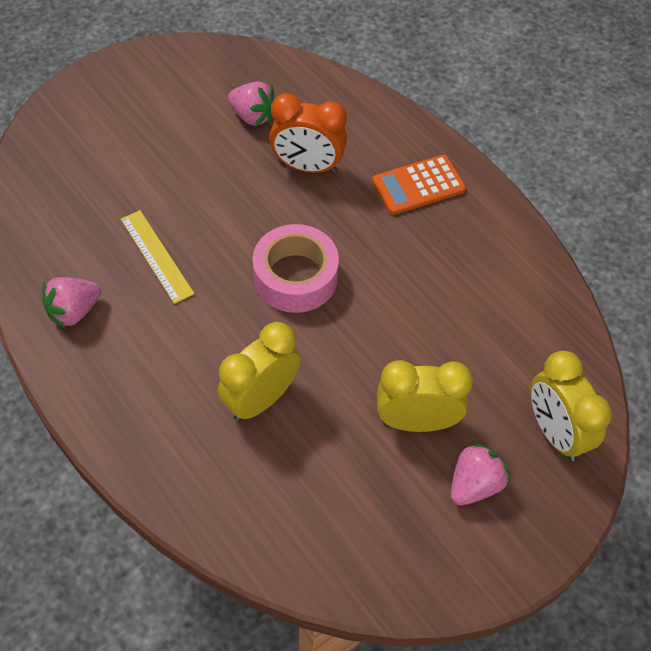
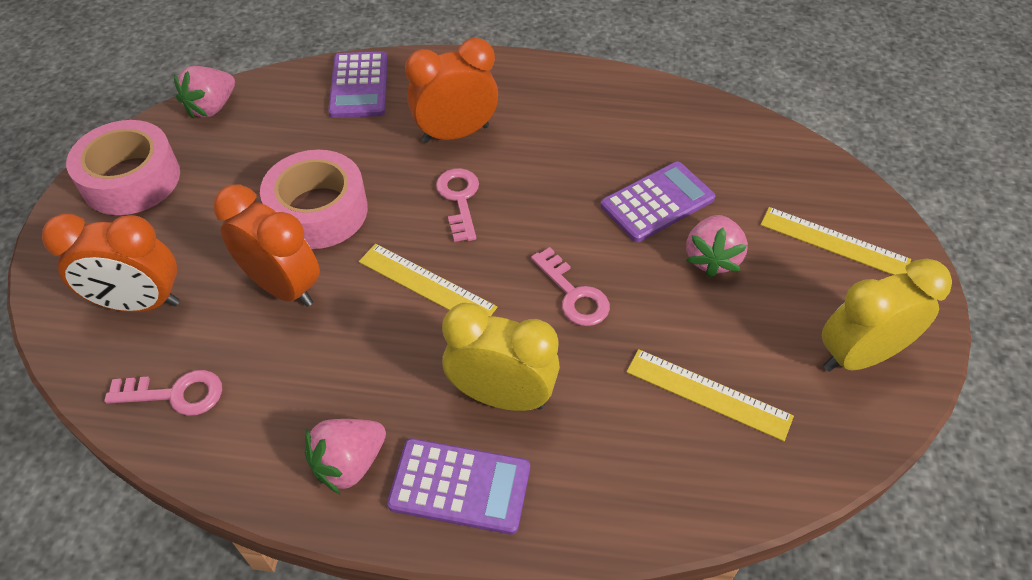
orange calculator: [372,155,466,215] = 1 -> none = 0
orange clock: [269,93,347,173] = 1 -> [42,214,180,312] [214,184,320,307] [405,38,498,143] = 3
pink key: none = 0 -> [104,370,222,416] [436,168,479,242] [531,247,610,326] = 3
pink tape: [252,224,339,313] = 1 -> [66,120,180,215] [260,150,368,249] = 2
purple calculator: none = 0 -> [328,52,388,118] [387,438,530,535] [600,162,715,242] = 3
yellow clock: [218,322,300,422] [377,360,473,432] [531,351,612,461] = 3 -> [442,303,560,411] [822,258,952,372] = 2
yellow ruler: [121,210,195,304] = 1 -> [359,244,497,316] [627,349,794,441] [760,207,911,275] = 3

